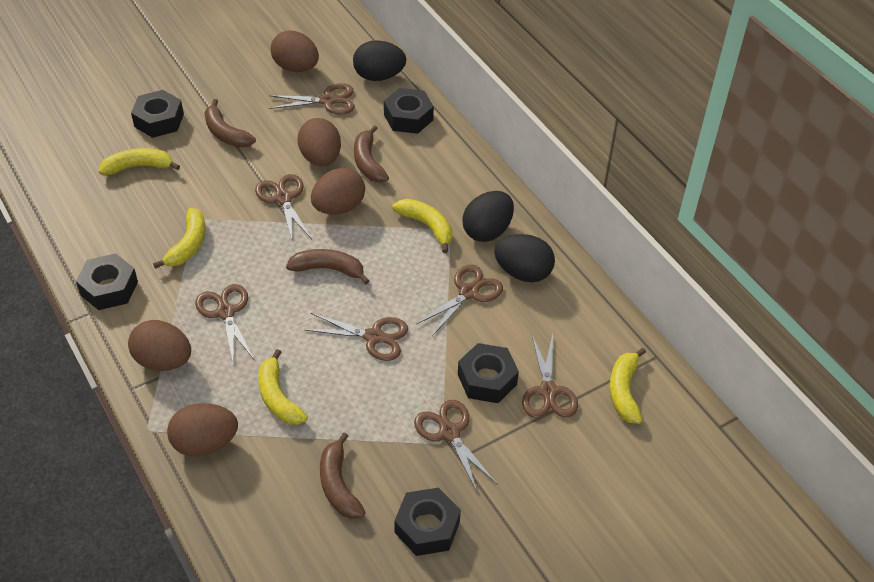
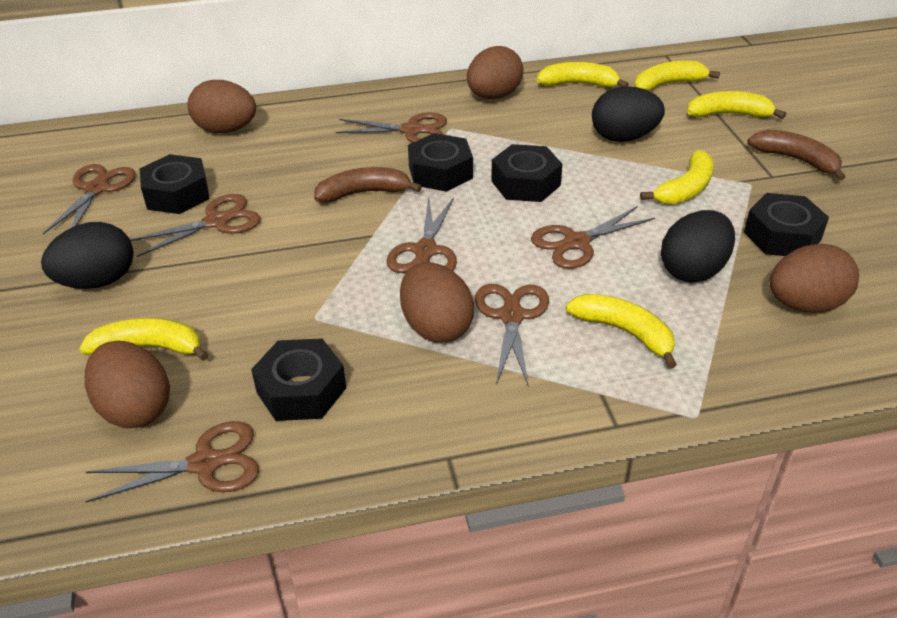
brown banana: [204,99,256,148] [286,249,370,284] [320,433,365,519] [354,125,389,182] = 4 -> [314,167,422,203] [747,130,845,180] = 2
yellow banana: [99,148,180,175] [153,208,205,269] [258,349,308,425] [392,199,452,253] [609,348,646,424] = 5 -> [79,318,209,361] [537,62,629,87] [565,294,677,368] [634,60,720,91] [640,150,714,205] [687,91,786,119] = 6

